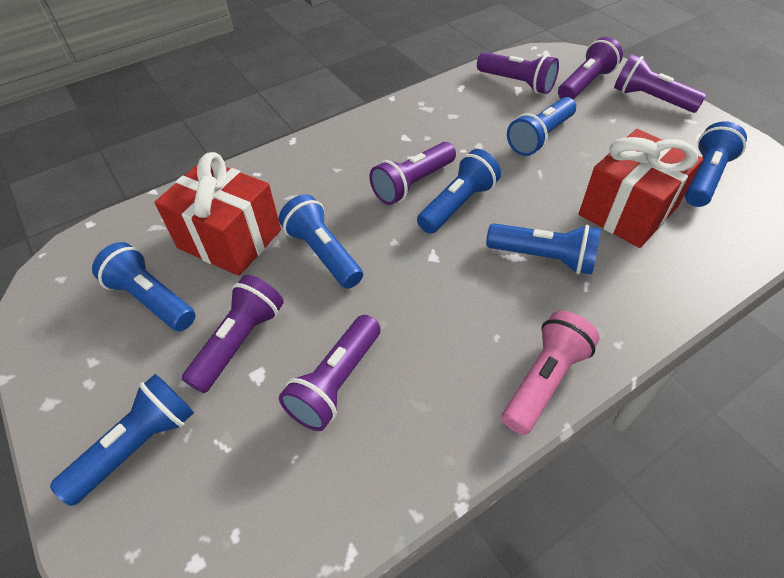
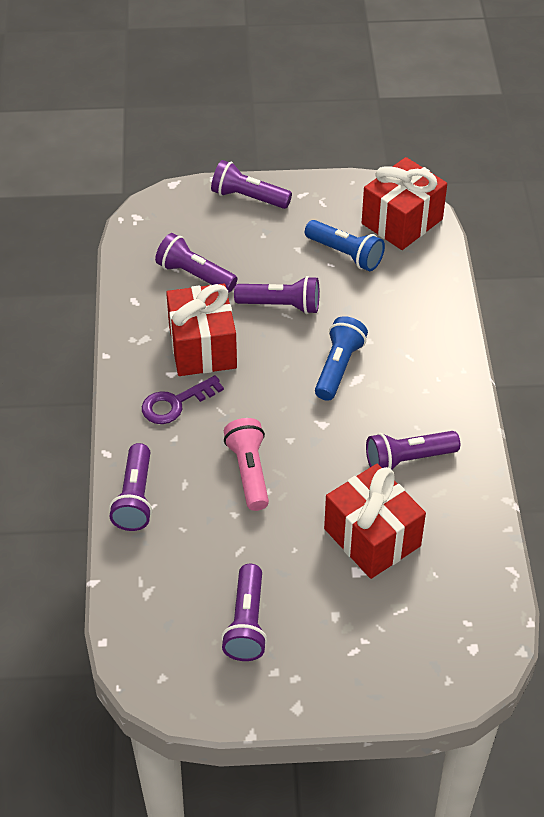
blue flashlight: [50,374,194,506] [92,242,195,331] [279,194,363,289] [417,149,501,234] [486,223,601,274] [507,97,576,156] [685,121,747,207] = 7 -> [305,220,385,271] [315,316,368,401] = 2
purple key: none = 0 -> [142,375,224,424] = 1
red gift: [154,152,281,276] [579,129,703,248] = 2 -> [166,283,237,376] [324,464,426,579] [362,157,447,250] = 3

